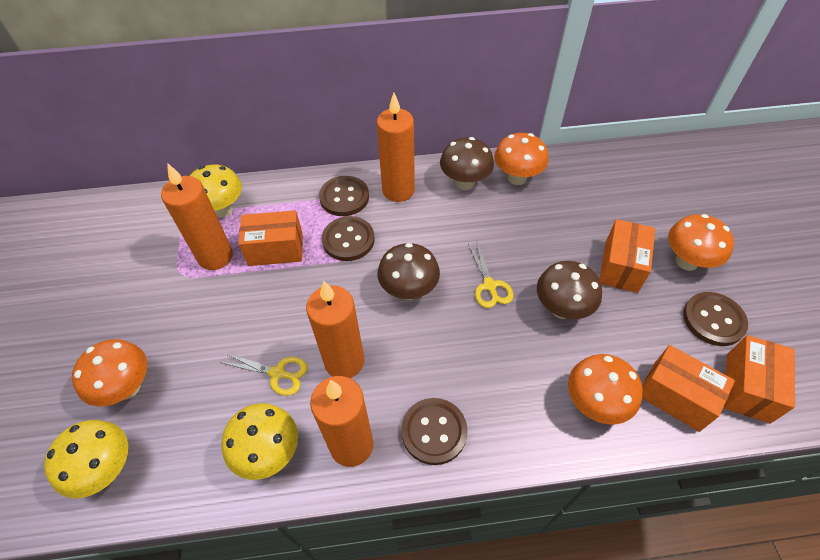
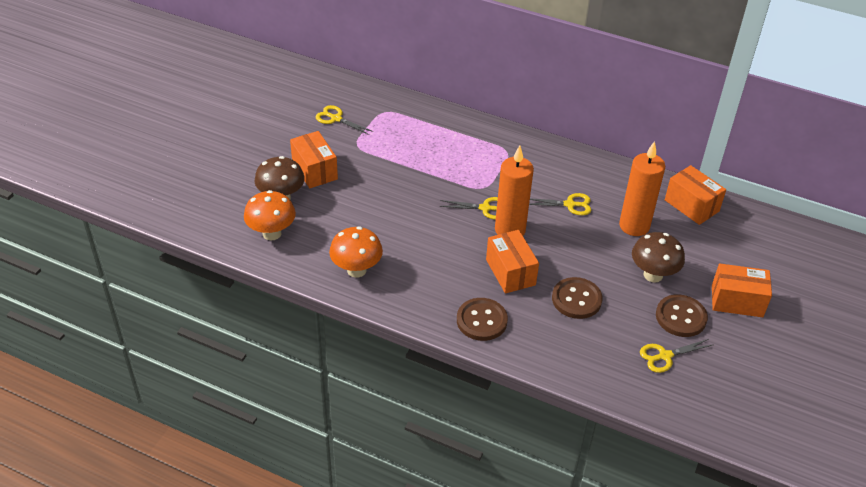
brown button: [319,176,369,216] [322,216,375,261] [401,398,467,465] [683,292,748,346] = 4 -> [457,298,508,341] [552,277,603,319] [656,294,708,337] = 3
brown mushroom: [377,243,440,300] [440,137,494,190] [537,261,602,319] = 3 -> [255,156,305,200] [632,232,685,282] = 2
orange candle: [161,163,233,270] [306,281,364,378] [310,376,373,467] [377,93,415,202] = 4 -> [495,145,534,235] [619,141,665,236] = 2
orange mushroom: [72,339,147,407] [494,133,549,185] [568,354,643,425] [668,214,734,271] = 4 -> [244,190,296,240] [329,226,383,278] = 2
yellow mushroom: [44,420,128,498] [190,164,242,218] [221,403,298,480] = 3 -> none = 0
yellow scissors: [219,353,308,396] [468,243,514,308] = 2 -> [316,105,373,135] [439,197,498,220] [529,193,591,215] [640,339,712,373] = 4

